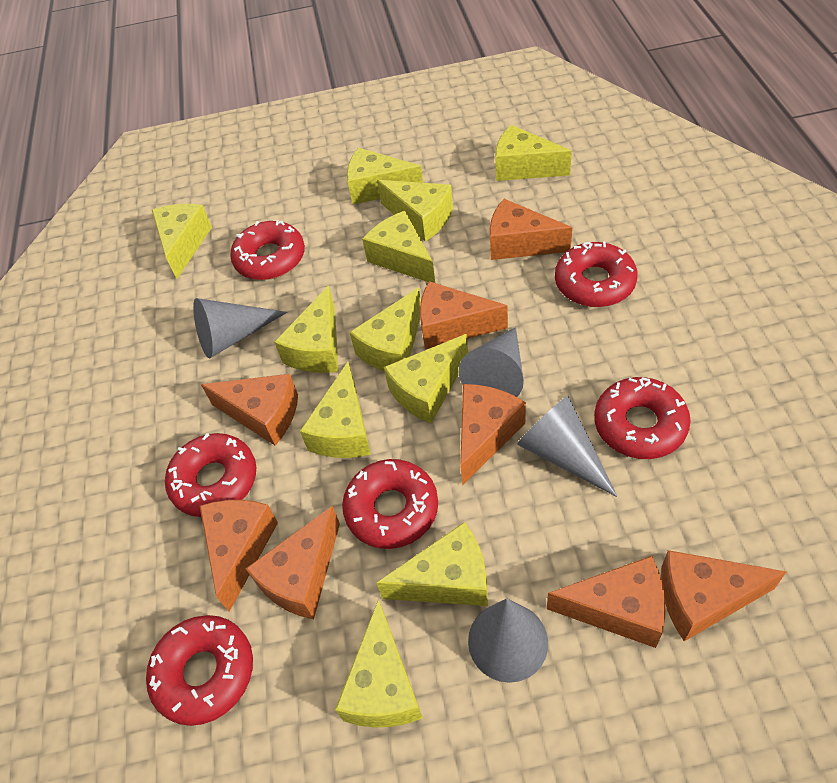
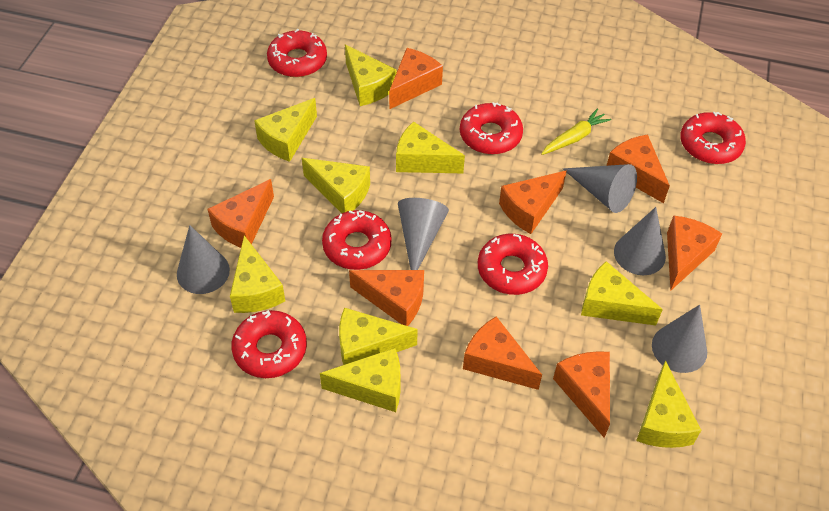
grey cone: [193,298,287,358] [459,327,524,397] [468,598,548,683] [517,396,617,497] = 4 -> [177,225,230,294] [398,198,449,270] [563,164,637,213] [614,207,666,275] [652,305,707,373] = 5
yellow carrot: none = 0 -> [541,109,611,155] = 1
yellow cheese: [152,204,212,279] [274,285,338,373] [300,362,371,458] [335,599,423,727] [347,148,423,204] [350,288,421,372] [362,211,435,283] [377,180,453,242] [377,522,488,606] [384,334,468,423] [495,125,572,181] = 11 -> [230,235,285,313] [254,98,317,162] [302,158,370,213] [320,348,400,412] [339,308,418,365] [345,44,396,106] [396,121,465,173] [581,261,663,325] [636,360,701,448] = 9

